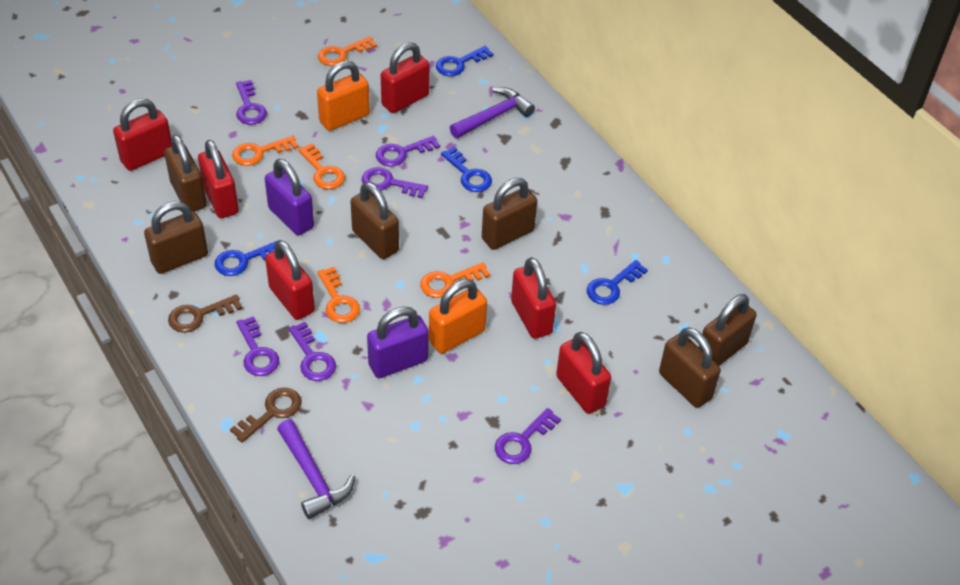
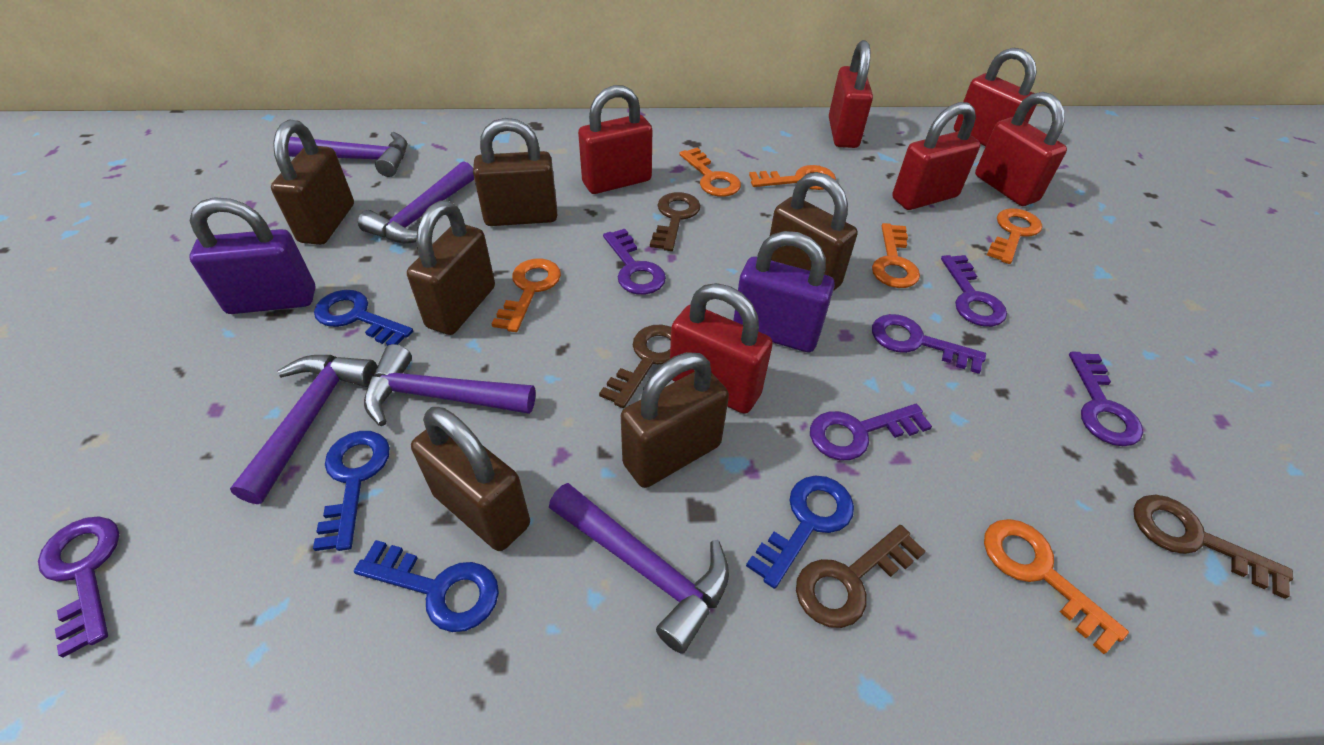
brown key: [168,294,243,333] [230,388,302,443] = 2 -> [599,325,671,408] [650,192,701,251] [796,525,926,628] [1133,495,1293,599] = 4
orange key: [232,135,299,166] [298,143,345,189] [317,267,360,323] [318,36,377,66] [420,262,490,298] = 5 -> [492,259,561,332] [679,148,741,197] [749,165,836,190] [872,223,920,288] [984,519,1129,654] [987,208,1042,264] = 6
orange padlock: [317,61,370,131] [429,279,487,354] = 2 -> none = 0
purple hammer: [277,420,355,519] [450,87,535,139] = 2 -> [230,355,377,504] [288,132,407,177] [358,161,474,243] [364,344,536,426] [549,483,729,654] = 5

